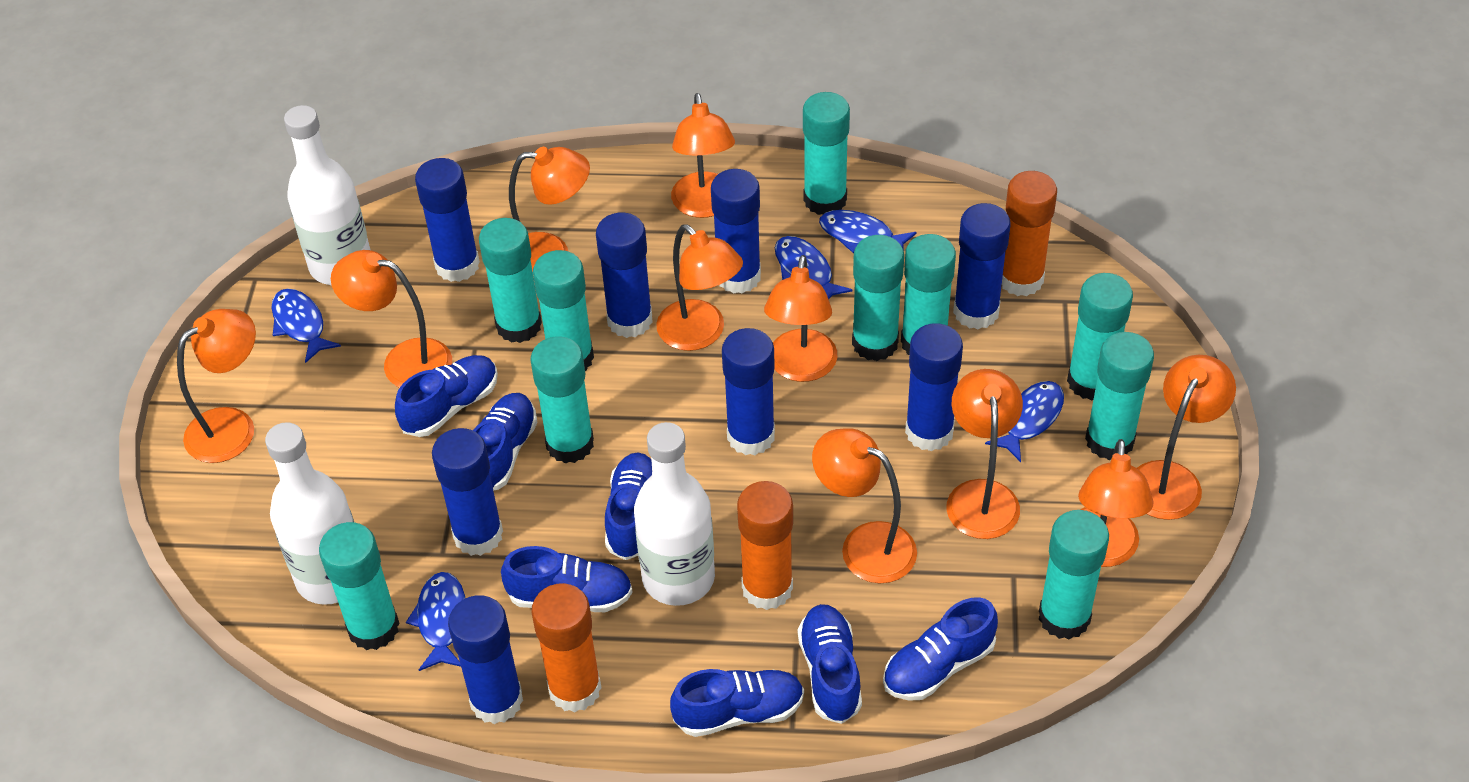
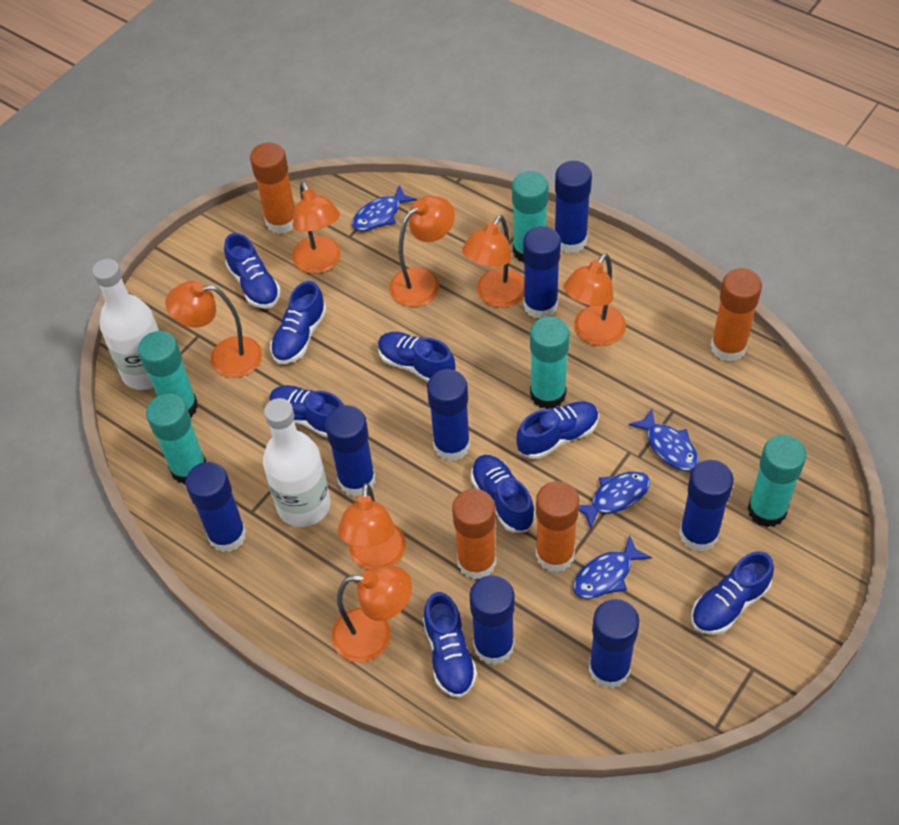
blue fish: [271,289,341,363] [406,572,465,671] [775,236,853,299] [819,210,917,253] [985,381,1064,462] = 5 -> [352,185,417,231] [573,535,652,599] [579,471,650,530] [628,409,699,471] = 4
blue shoe: [395,355,498,437] [473,393,538,491] [501,546,633,612] [605,453,652,560] [670,669,804,737] [798,604,862,724] [883,597,998,700] = 7 -> [224,233,281,309] [270,281,326,364] [270,385,344,438] [378,332,455,382] [423,592,477,698] [471,455,535,533] [516,402,599,459] [691,551,774,635] = 8
orange glue stick: [532,583,601,712] [737,481,793,610] [1002,171,1057,296] = 3 -> [250,142,295,234] [452,489,496,580] [536,481,579,573] [711,268,762,362] = 4
orange lamp: [177,309,256,463] [331,250,452,388] [509,147,590,272] [656,224,743,351] [671,93,735,218] [764,255,837,382] [812,428,917,583] [946,369,1023,539] [1078,439,1154,567] [1137,355,1236,520] = 10 -> [166,281,262,378] [292,182,341,274] [331,565,412,663] [338,483,406,570] [389,196,455,307] [462,215,524,308] [564,253,626,346] = 7
turquoise glue stick: [319,522,399,650] [479,218,542,343] [530,336,594,463] [533,250,594,371] [803,92,850,215] [852,235,904,361] [901,234,956,355] [1039,510,1109,640] [1067,273,1133,400] [1085,332,1154,460] = 10 -> [138,331,198,418] [146,394,206,485] [512,171,549,263] [530,316,570,409] [747,435,806,527] = 5
white bottle: [265,422,354,605] [284,105,370,285] [634,422,715,606] = 3 -> [92,259,159,390] [263,398,331,527] = 2

